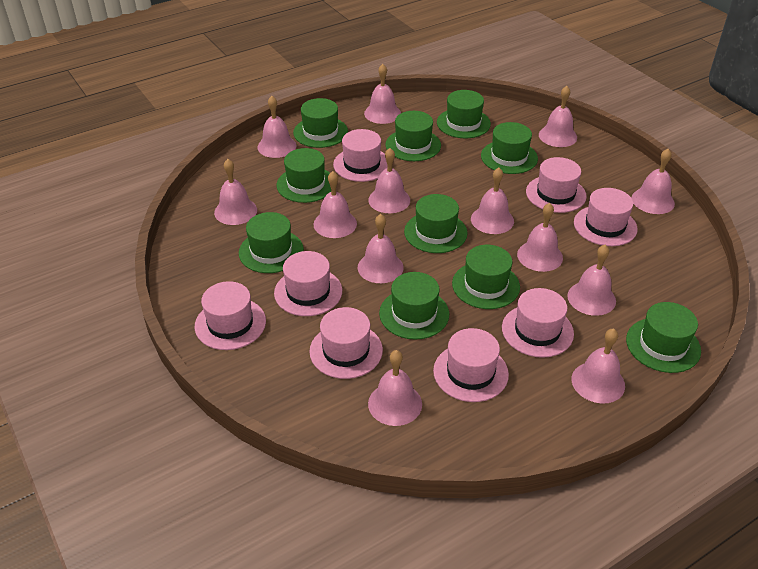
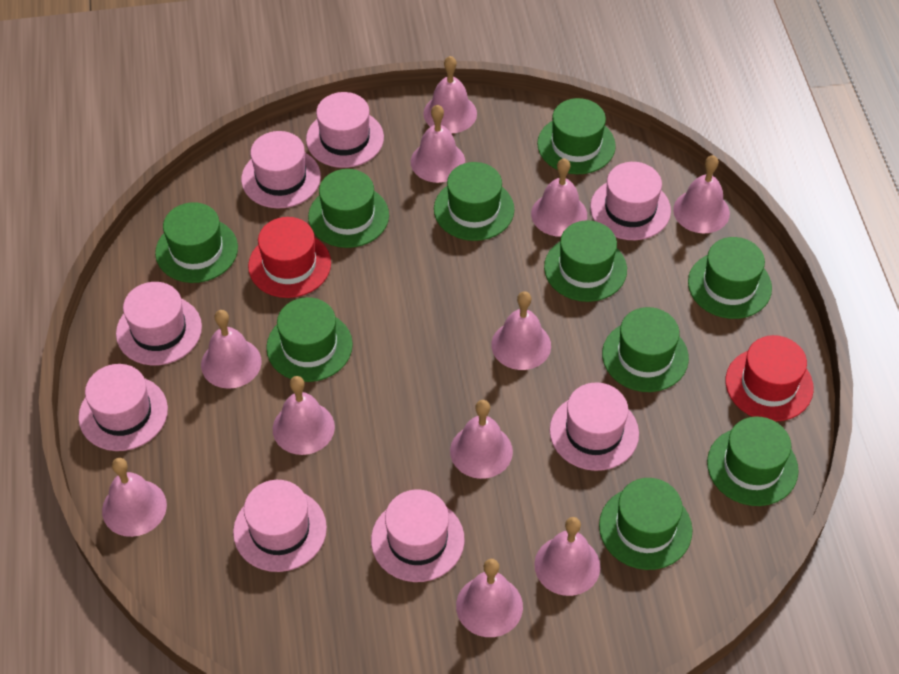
pink bell: [214,159,257,225] [257,96,296,158] [314,171,357,238] [358,214,404,283] [364,64,401,124] [368,148,410,213] [368,350,422,426] [471,167,514,234] [517,203,563,272] [539,86,577,147] [567,245,616,316] [572,328,625,404] [632,149,675,214] = 13 -> [102,458,167,537] [201,310,261,389] [273,376,335,455] [411,105,465,183] [423,56,477,133] [450,400,513,479] [456,559,523,637] [491,291,551,370] [531,158,587,237] [534,517,600,596] [673,155,730,233] = 11
red hat: none = 0 -> [248,217,331,298] [726,335,814,422] = 2

